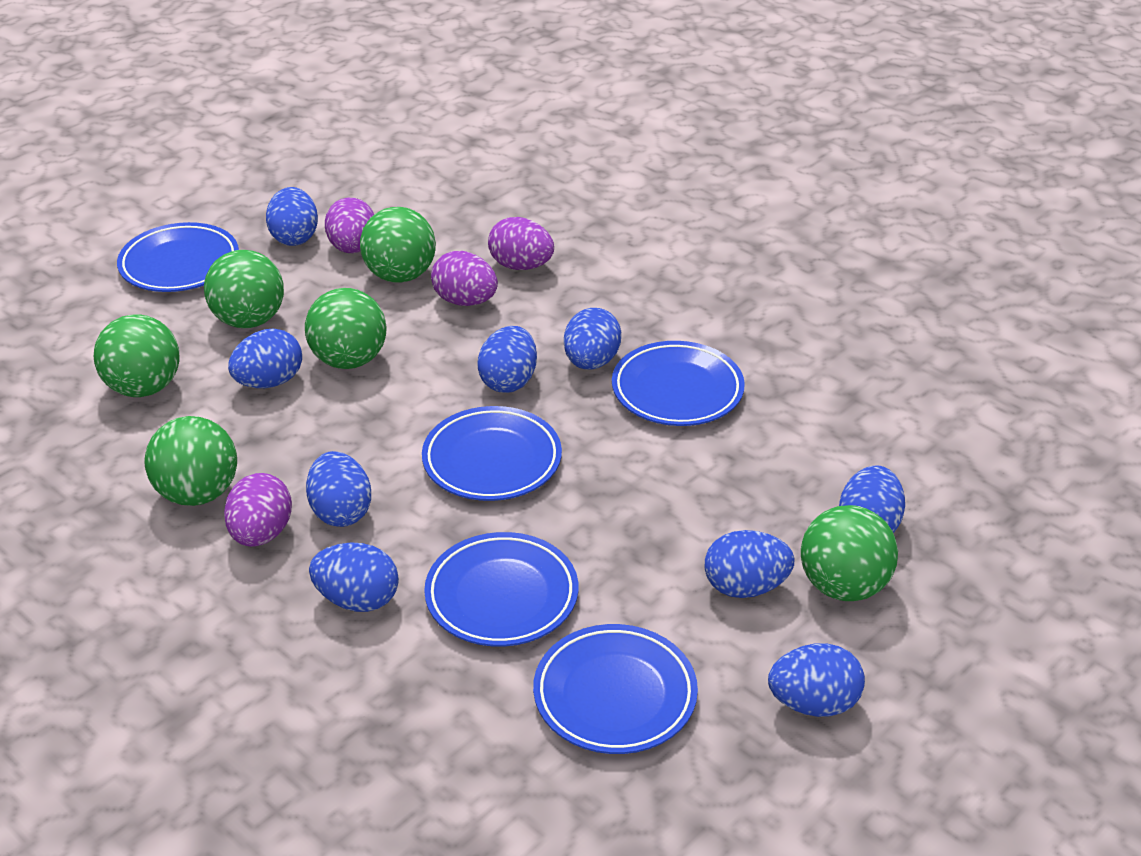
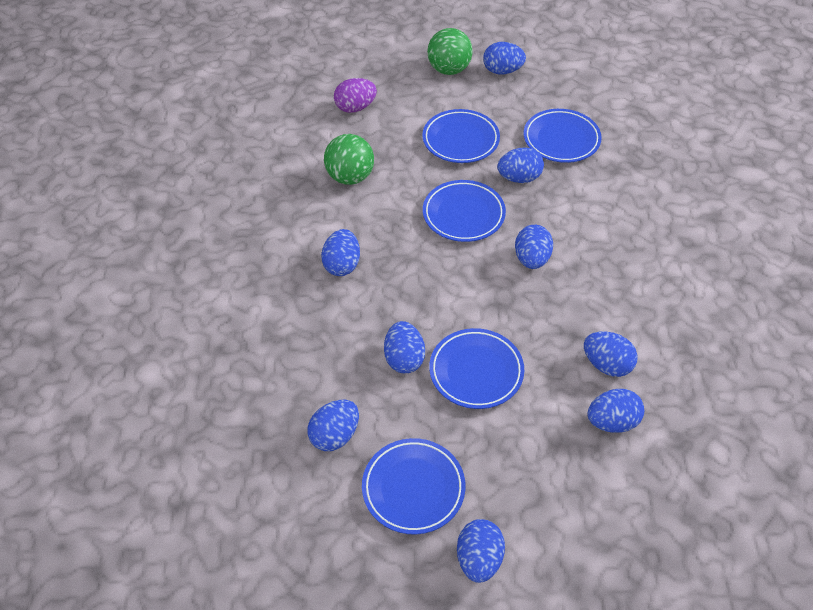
green ball: [94,315,179,397] [145,416,237,506] [204,250,284,328] [305,288,387,369] [360,207,436,283] [801,505,898,601] = 6 -> [324,134,374,185] [427,28,473,75] = 2
purple egg: [224,473,292,547] [325,198,374,253] [431,251,498,306] [488,217,554,270] = 4 -> [334,78,377,113] = 1

